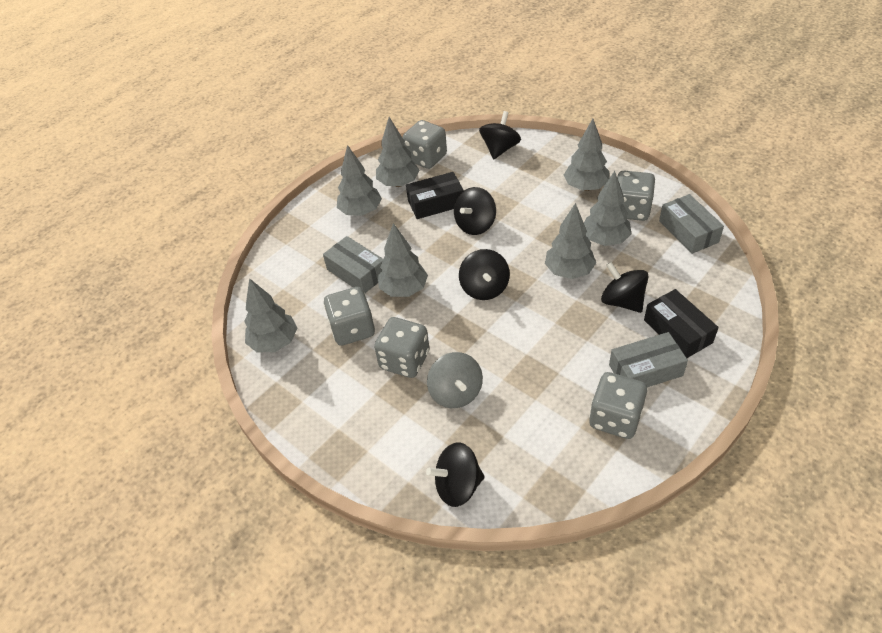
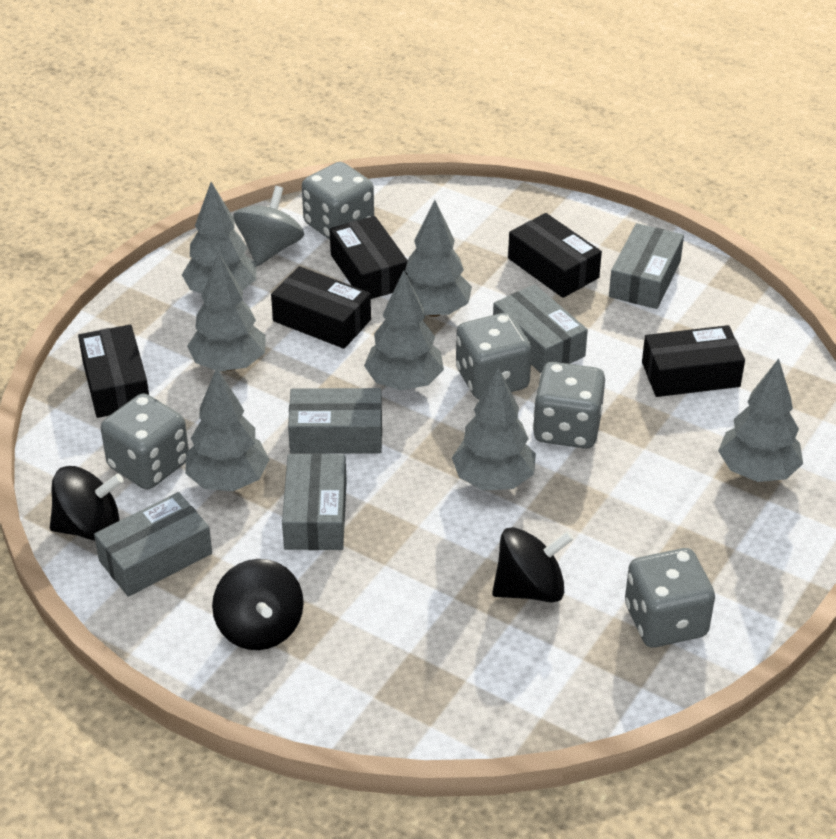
black box: [406,172,464,219] [644,289,719,358] = 2 -> [78,325,149,418] [271,266,371,349] [330,216,408,299] [508,213,602,298] [642,325,745,397] = 5
black spinning top: [426,442,485,507] [454,187,496,235] [459,249,510,300] [479,111,521,159] [601,262,648,313] = 5 -> [50,466,124,541] [212,559,304,650] [492,527,574,603] = 3
grey box: [323,236,383,293] [609,332,688,387] [659,194,724,254] = 3 -> [94,492,212,597] [282,453,347,550] [288,388,382,454] [493,284,588,373] [609,223,684,309] = 5

